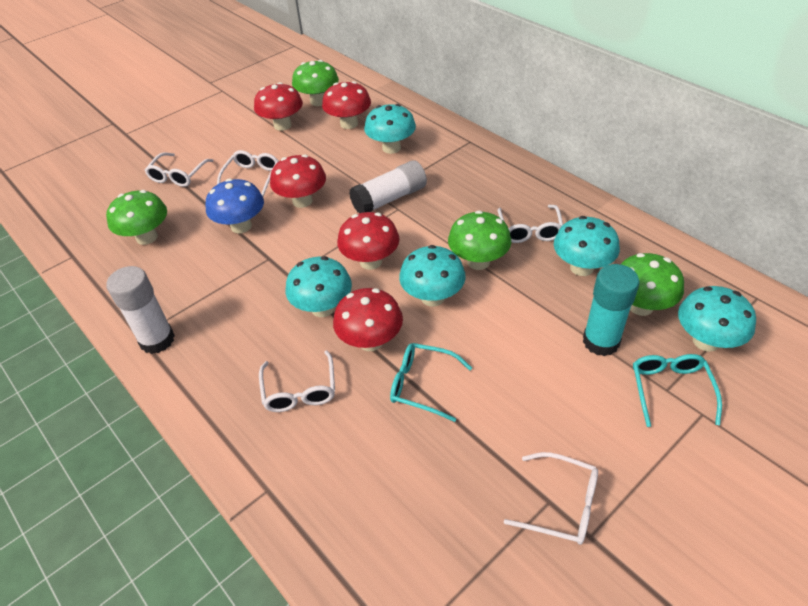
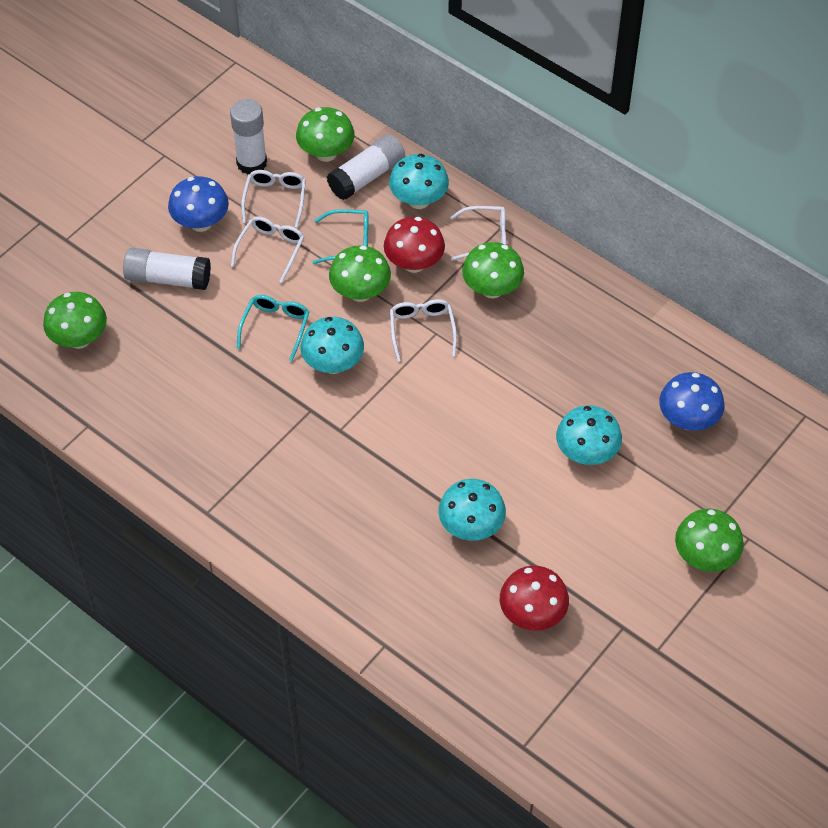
blue mushroom: [205,179,264,233] = 1 -> [168,176,229,232] [659,372,724,431] = 2
green mushroom: [106,190,167,245] [292,60,339,106] [448,211,511,270] [621,253,684,316] = 4 -> [43,292,107,349] [296,107,355,162] [329,245,391,302] [462,242,524,298] [675,509,744,572] = 5
red mushroom: [254,82,303,131] [270,154,326,208] [322,81,371,129] [333,288,403,351] [337,212,400,270] = 5 -> [384,217,445,273] [500,566,569,631] = 2
turquoise glue stick: [583,264,640,356] = 1 -> none = 0
turquoise mushroom: [286,256,352,317] [364,104,416,154] [399,245,466,307] [554,216,620,276] [678,286,756,352] = 5 -> [301,317,364,374] [389,154,449,209] [438,479,506,541] [556,405,622,465] = 4
white glasses: [145,153,214,187] [217,150,279,197] [259,350,335,412] [498,205,563,243] [504,452,598,545] = 5 -> [231,217,304,283] [241,170,306,228] [390,299,457,362] [450,206,506,261] = 4
white glue stick: [106,266,175,354] [349,160,427,213] = 2 -> [123,248,211,290] [230,99,267,175] [327,134,405,200] = 3

